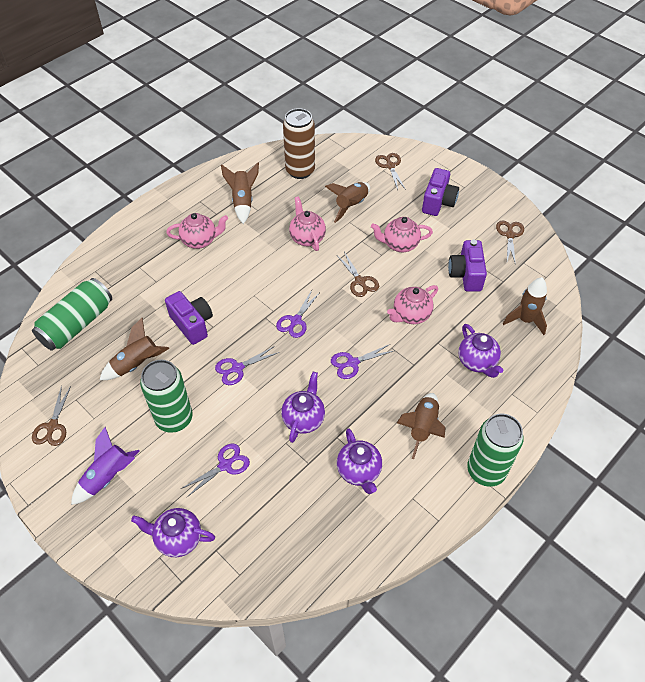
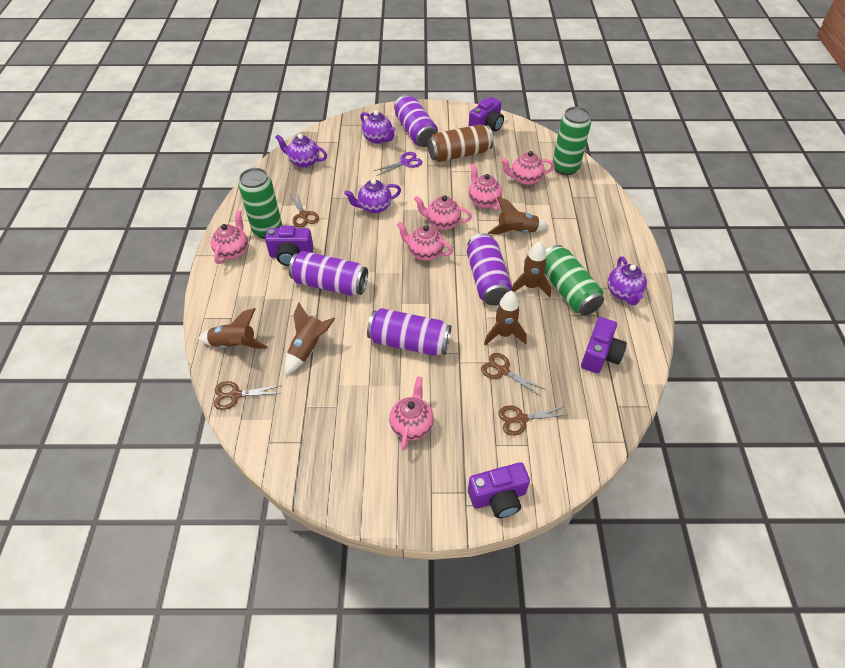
pink teapot: [166,213,228,249] [289,196,326,251] [371,217,433,252] [387,285,438,324] = 4 -> [211,210,248,264] [389,376,434,451] [397,222,453,261] [414,195,472,230] [469,164,502,210] [501,151,555,185] = 6
purple camera: [165,291,213,345] [422,168,459,216] [448,240,487,292] = 3 -> [265,226,314,266] [468,97,504,132] [468,462,530,518] [581,317,627,373] = 4
purple can: none = 0 -> [289,251,368,296] [367,308,451,356] [394,95,438,147] [467,233,512,305] = 4
purple rocket: [71,427,140,505] = 1 -> none = 0
purple scissors: [181,443,250,498] [215,346,280,385] [276,290,320,338] [331,344,393,379] = 4 -> [374,152,422,176] = 1

